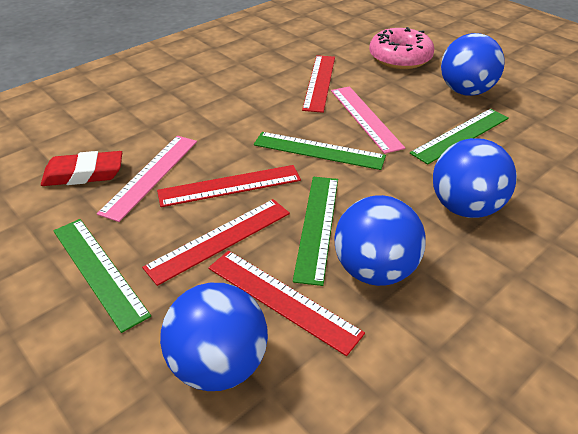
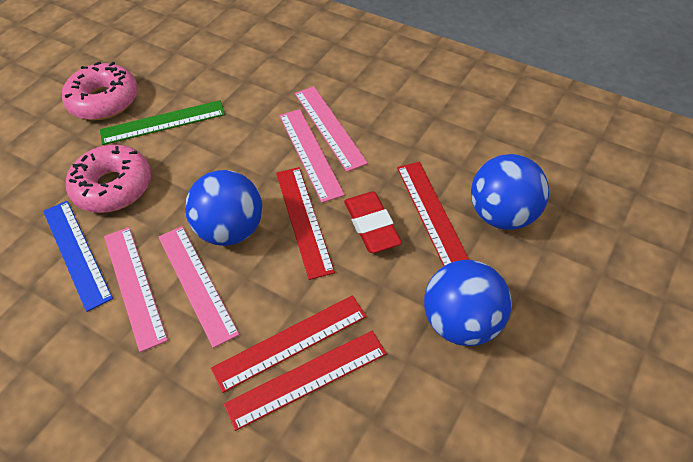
blue ball: [160,283,268,391] [334,195,426,286] [433,138,517,218] [441,33,504,96] = 4 -> [185,170,262,246] [424,260,512,346] [471,154,549,230] = 3
blue ruler: none = 0 -> [43,201,113,312] = 1
green ruler: [54,219,151,333] [254,132,386,170] [293,177,338,286] [410,109,509,165] = 4 -> [100,100,225,145] = 1
pink donut: [369,27,435,69] = 1 -> [62,62,138,120] [66,145,151,213] = 2
pink ruler: [97,136,197,222] [331,86,405,154] = 2 -> [104,227,168,352] [159,226,240,348] [279,109,345,203] [295,86,368,172] = 4

